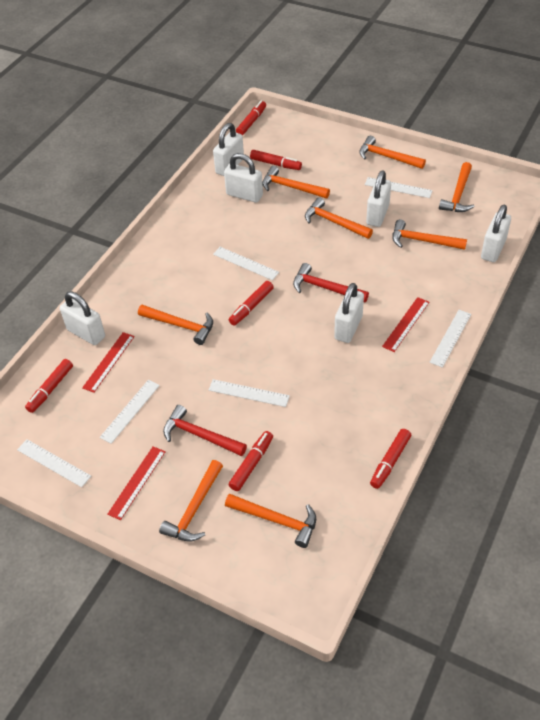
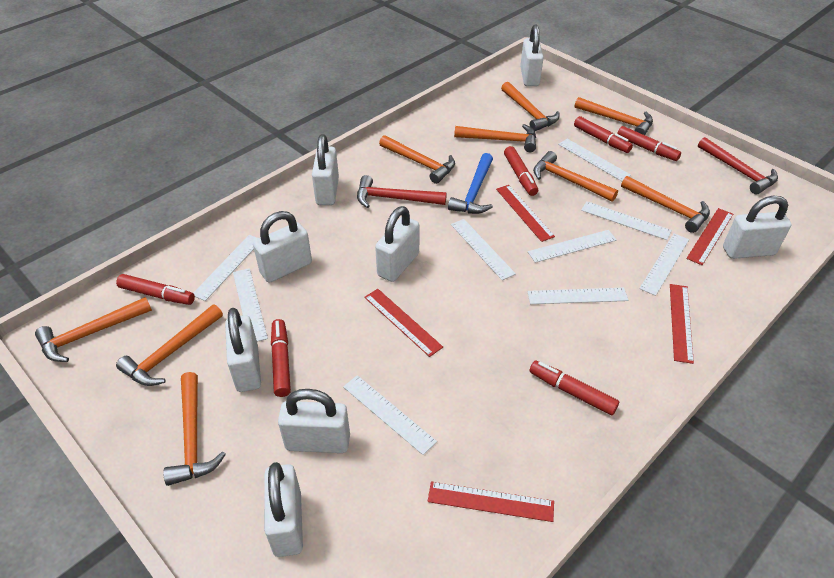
blue hammer: none = 0 -> [448,153,493,214] = 1
orange hammer: [138,305,213,345] [159,460,223,541] [225,494,316,548] [262,166,330,199] [305,197,373,239] [359,136,426,169] [392,219,467,250] [439,162,474,212] = 8 -> [35,297,152,362] [116,304,223,386] [163,372,226,486] [379,135,455,184] [454,124,536,152] [501,82,559,131] [533,151,618,202] [575,97,653,135] [621,176,710,233] = 9
red ruler: [82,332,135,393] [107,447,166,520] [382,297,429,352] = 3 -> [364,289,443,357] [428,482,554,522] [496,185,555,242] [670,284,694,364] [686,208,733,265] = 5
white padlock: [60,291,105,345] [213,123,244,176] [224,153,263,203] [334,283,364,343] [366,170,391,227] [481,205,511,262] = 6 -> [225,308,261,392] [253,211,312,283] [264,462,303,557] [278,389,350,453] [312,134,339,205] [375,206,419,282] [520,24,543,86] [723,195,792,259] = 8
white ruler: [17,439,91,487] [100,380,160,444] [209,379,290,407] [213,247,279,280] [365,177,433,198] [430,310,471,368] = 6 -> [194,235,259,301] [233,268,268,342] [343,375,437,455] [451,219,516,280] [527,288,628,304] [528,230,617,263] [558,139,631,181] [581,201,672,240] [639,234,689,296] = 9

